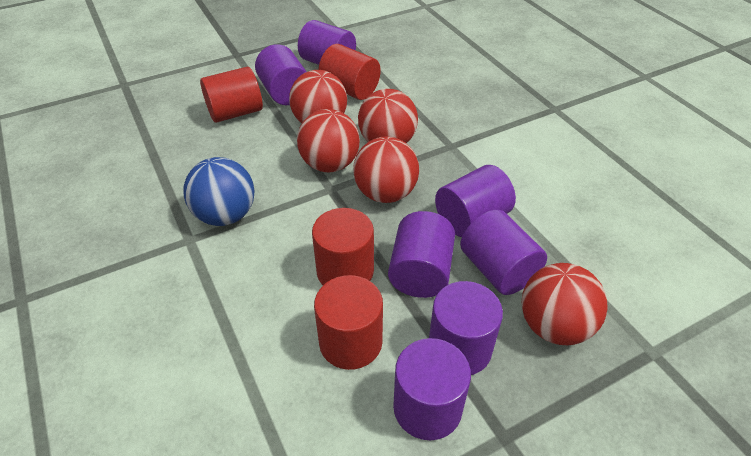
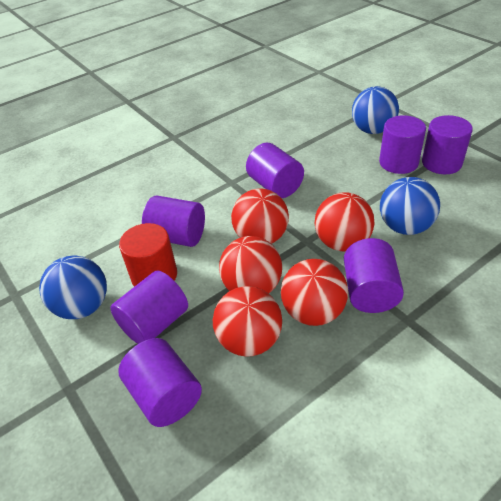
blue ball: [184,157,255,226] = 1 -> [39,255,107,319] [352,86,399,134] [380,177,440,235] = 3
red cylinder: [200,67,263,123] [312,208,374,285] [314,275,383,370] [319,44,381,100] = 4 -> [119,223,177,287] = 1

